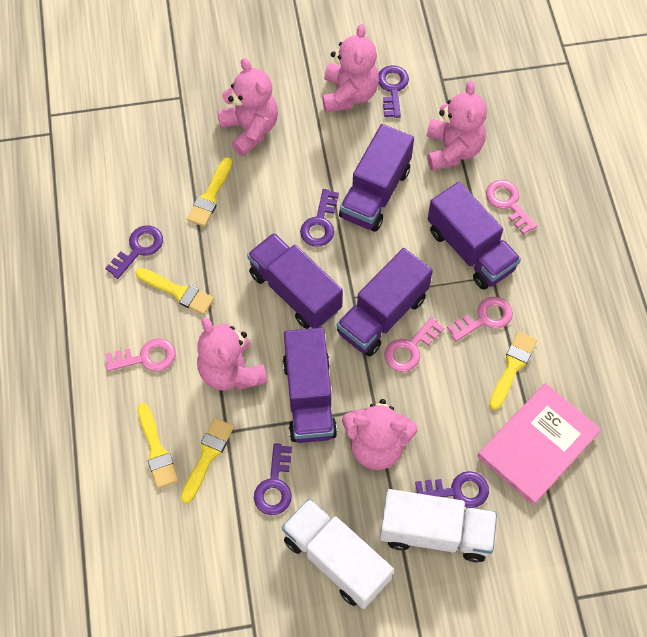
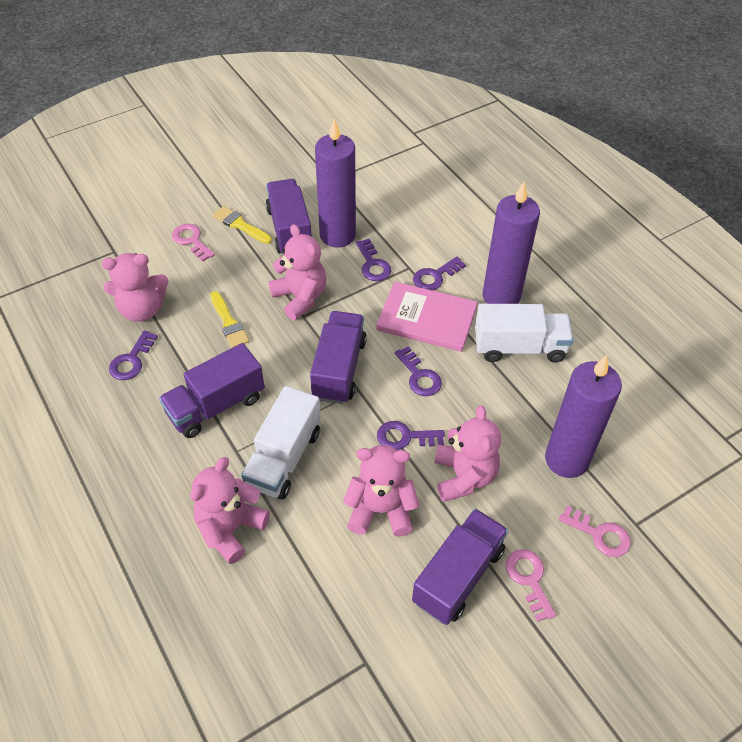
pink key: [105,338,175,371] [385,317,444,372] [447,297,513,341] [486,180,537,235] = 4 -> [172,224,215,262] [506,549,556,622] [559,505,631,557] = 3
purple candle: none = 0 -> [315,119,356,247] [483,182,540,304] [545,355,622,478] = 3
purple truck: [247,233,343,329] [283,328,337,443] [337,248,433,357] [339,124,414,232] [428,182,521,290] = 5 -> [159,343,265,438] [266,179,312,253] [310,311,367,404] [412,509,508,625] = 4
yellow brush: [135,268,214,315] [138,403,178,489] [181,418,234,504] [187,157,232,227] [489,331,537,410] = 5 -> [210,291,249,348] [213,206,272,244] = 2

